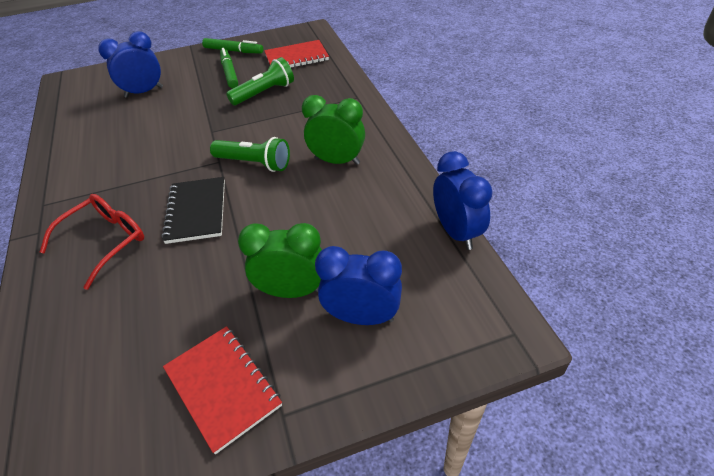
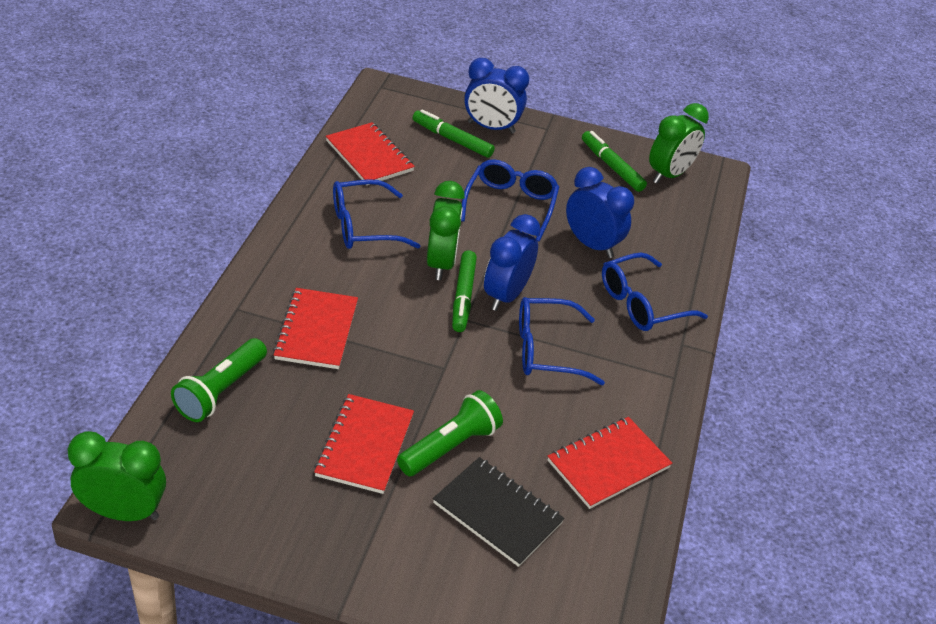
blue glasses: none = 0 -> [333,179,420,249] [461,159,559,241] [519,297,605,385] [602,253,708,331] = 4
green clock: [238,223,322,298] [302,95,365,165] = 2 -> [68,431,166,521] [427,181,465,280] [649,103,709,184] = 3
green marker: [202,38,263,54] [220,48,238,88] = 2 -> [413,109,495,158] [452,250,477,332] [582,131,647,192] = 3
red glasses: [40,194,144,290] = 1 -> none = 0
red notebook: [163,326,282,454] [264,40,329,67] = 2 -> [273,288,358,369] [314,394,414,494] [326,122,415,185] [548,417,672,509] = 4

